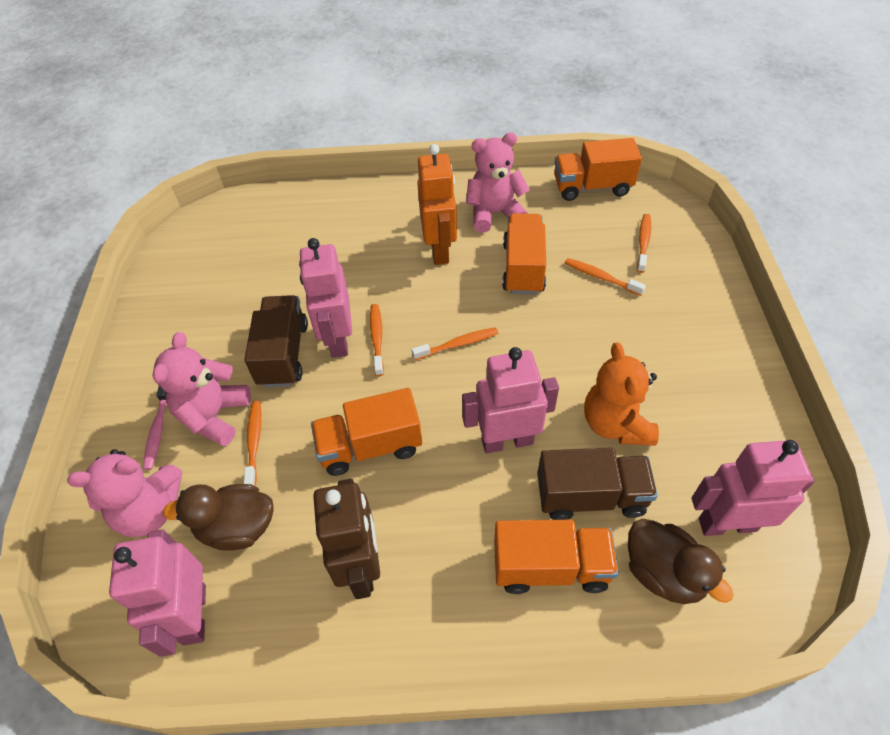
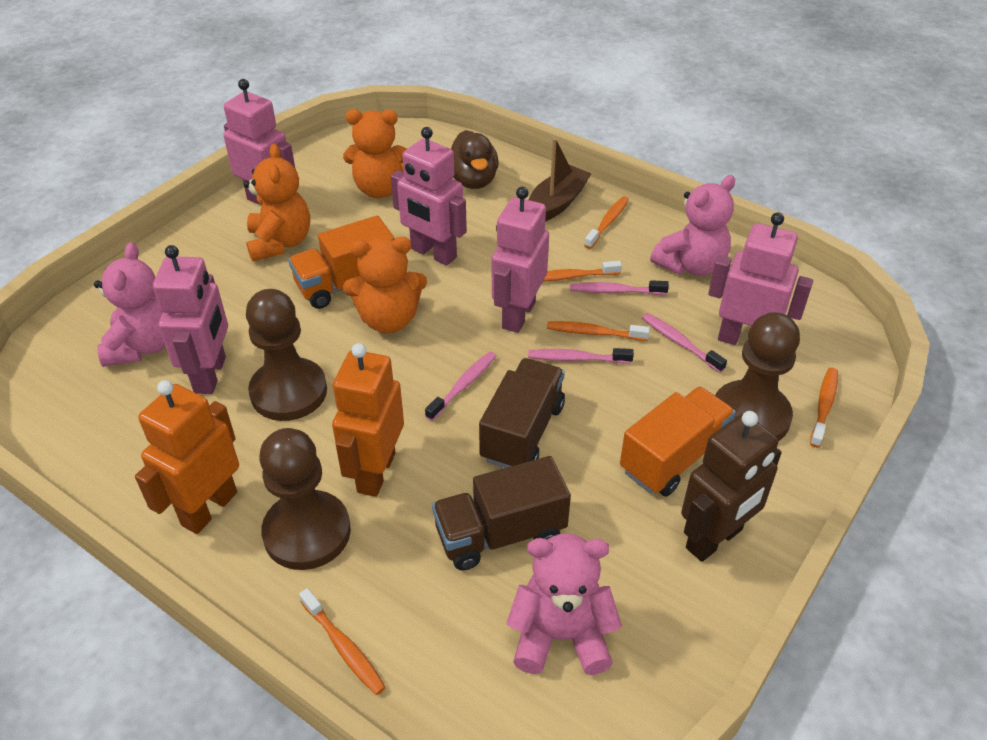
brown boat: none = 0 -> [529,138,592,222] = 1
brown duck: [162,484,274,551] [628,519,734,604] = 2 -> [451,130,499,189] = 1
brown pawn: none = 0 -> [246,289,327,421] [259,428,351,570] [715,312,800,441] = 3
orange robot: [417,144,457,265] = 1 -> [135,380,239,534] [332,343,404,497] = 2
orange teddy bear: [584,342,659,446] = 1 -> [244,144,310,261] [343,109,407,198] [343,237,427,333] = 3
orange truck: [311,388,422,476] [494,520,619,594] [502,213,546,295] [554,138,642,201] = 4 -> [288,216,394,309] [620,387,736,497] = 2
pink robot: [109,529,206,657] [299,238,352,358] [462,347,559,453] [692,440,815,536] = 4 -> [153,245,228,394] [223,79,295,204] [391,127,467,266] [492,187,549,333] [708,212,813,345] = 5
pink toothbrush: [143,386,167,470] = 1 -> [425,352,496,421] [528,348,634,364] [570,280,669,295] [642,313,727,373] = 4

